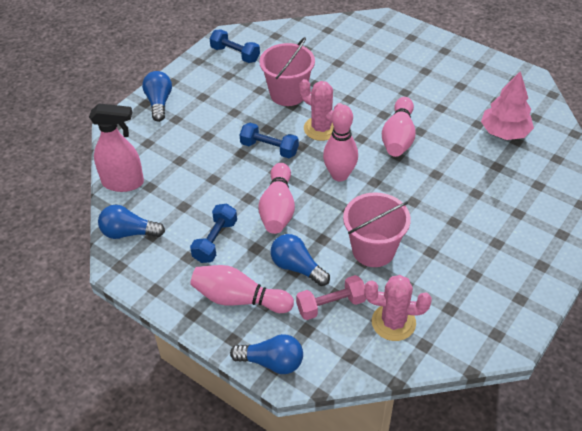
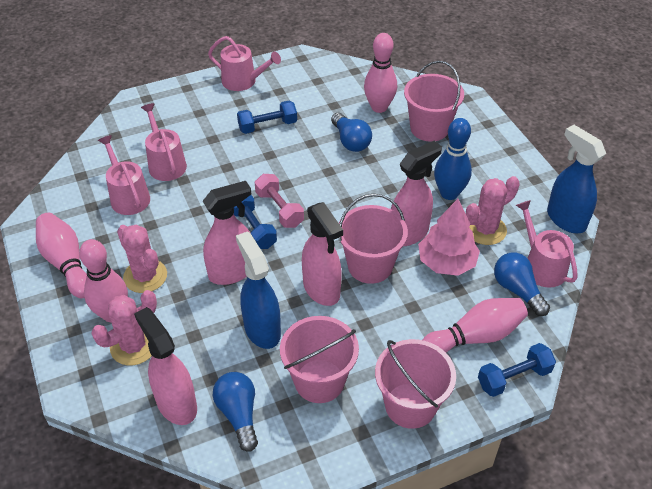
blue bowling pin: none = 0 -> [434,118,472,200] = 1
blue light bulb: [98,205,165,239] [142,71,172,122] [230,334,303,374] [271,234,330,286] = 4 -> [213,372,258,452] [331,112,372,152] [494,253,550,316] = 3
blue spray bottle: none = 0 -> [236,231,281,349] [547,125,606,233] = 2
pink bucket: [259,37,315,106] [343,192,411,267] = 2 -> [280,316,359,403] [339,194,408,284] [375,339,456,429] [404,61,464,142] = 4
pink cactus: [299,79,343,141] [364,275,432,341] = 2 -> [91,290,157,365] [117,225,167,293] [466,176,520,245] = 3
pink spray bottle: [89,103,144,192] = 1 -> [134,307,197,425] [203,181,251,285] [302,202,343,306] [391,141,442,246] = 4
pink watering can: none = 0 -> [98,135,150,215] [141,103,187,181] [208,36,281,91] [516,200,578,288] = 4

